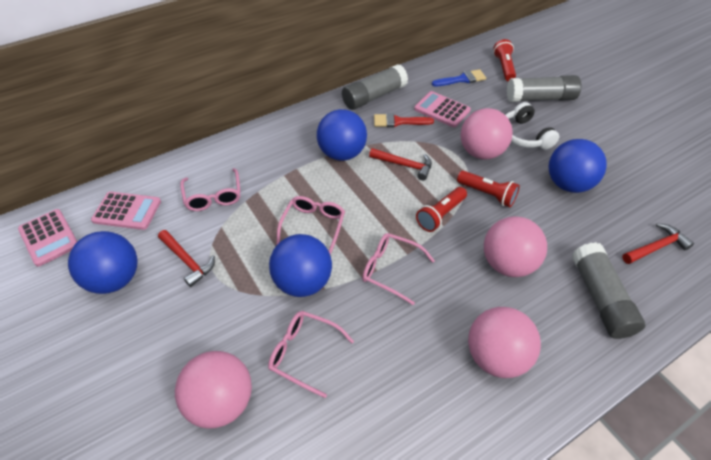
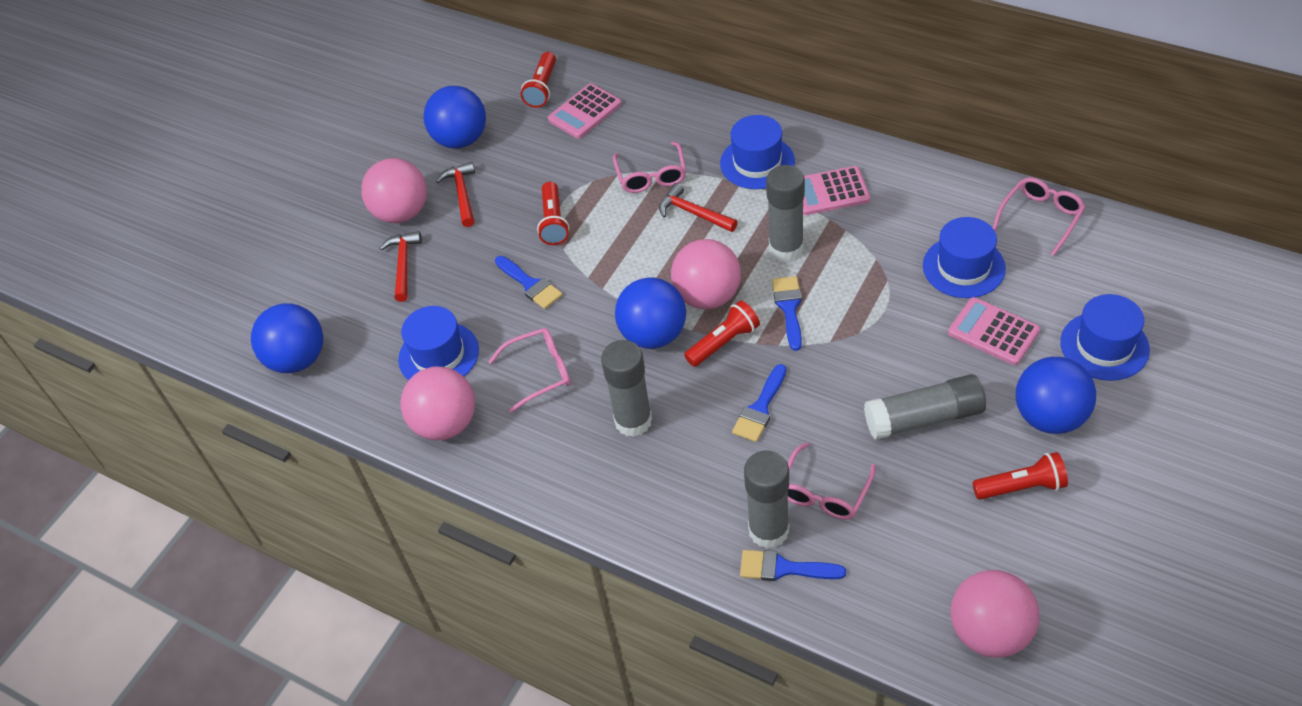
blue brush: [432,69,486,87] = 1 -> [495,256,563,309] [732,364,786,442] [740,550,846,581] [772,276,802,351] = 4
blue hat: none = 0 -> [398,306,479,380] [720,115,795,189] [923,217,1006,298] [1060,294,1150,381] = 4
grey glue stick: [342,64,408,110] [507,75,581,102] [572,242,645,339] = 3 -> [601,340,652,437] [744,450,789,549] [766,165,805,262] [864,374,986,440] = 4
red brush: [374,113,434,127] = 1 -> none = 0
red flashlight: [416,187,467,232] [457,170,520,207] [493,39,516,82] = 3 -> [521,52,556,108] [537,182,569,245] [684,300,760,367] [973,452,1068,500] = 4
white headphones: [506,102,559,150] = 1 -> none = 0

